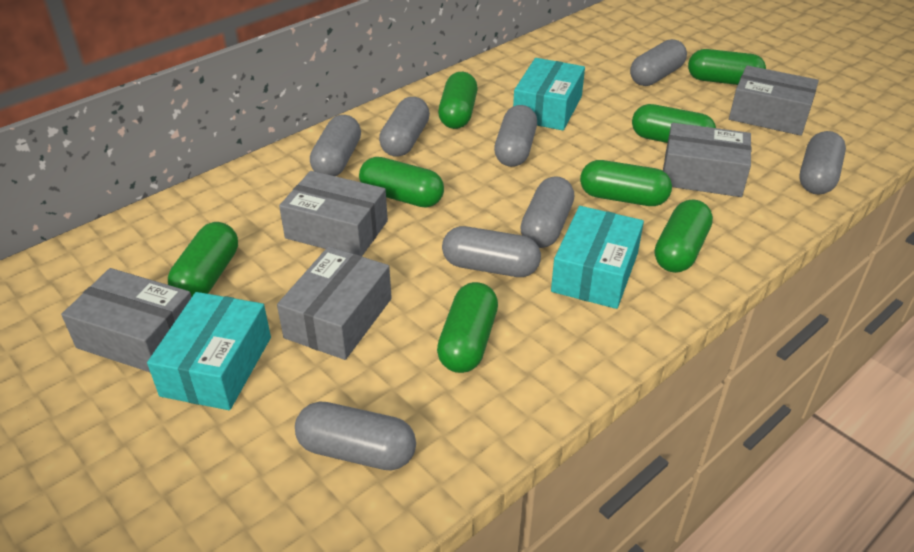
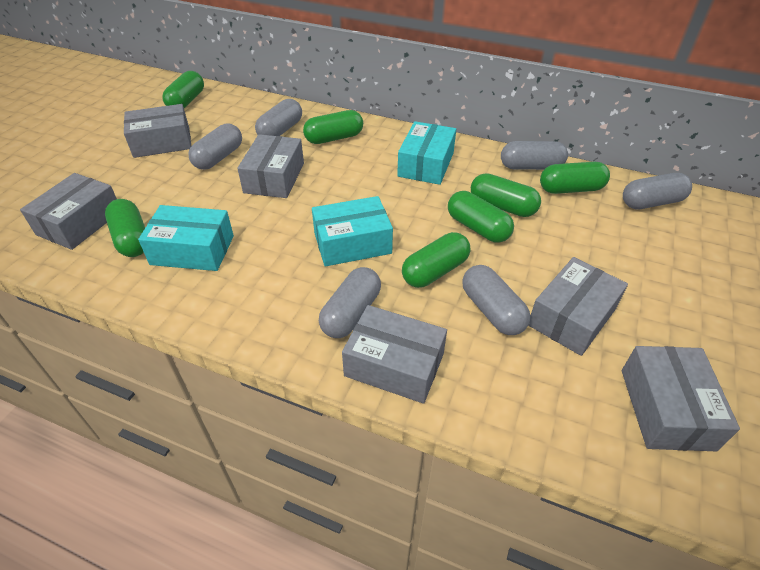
green capsule: [168,222,238,297] [359,157,444,208] [437,282,498,373] [438,72,478,129] [580,160,672,206] [632,104,716,143] [655,199,713,273] [688,49,766,85] = 8 -> [105,199,145,257] [162,71,204,108] [303,110,363,144] [402,232,470,288] [448,191,514,243] [471,173,541,217] [540,162,610,194] = 7
grey box: [61,268,192,372] [277,246,392,360] [279,171,388,256] [663,123,752,197] [729,65,819,136] = 5 -> [20,173,117,250] [124,104,191,158] [237,134,304,198] [342,305,447,404] [528,257,628,356] [622,346,740,451] = 6
grey capsule: [295,402,416,471] [310,115,361,176] [379,97,430,157] [442,226,541,277] [494,105,537,167] [520,176,574,248] [630,39,687,86] [799,131,846,195] = 8 -> [188,124,242,170] [255,99,302,136] [319,267,381,338] [462,265,531,335] [501,141,568,170] [623,173,692,209] = 6

